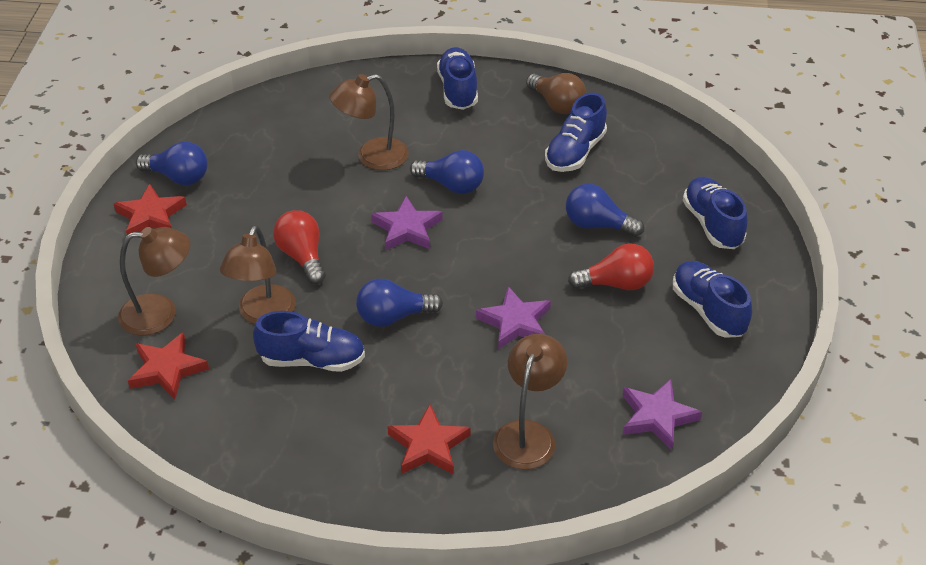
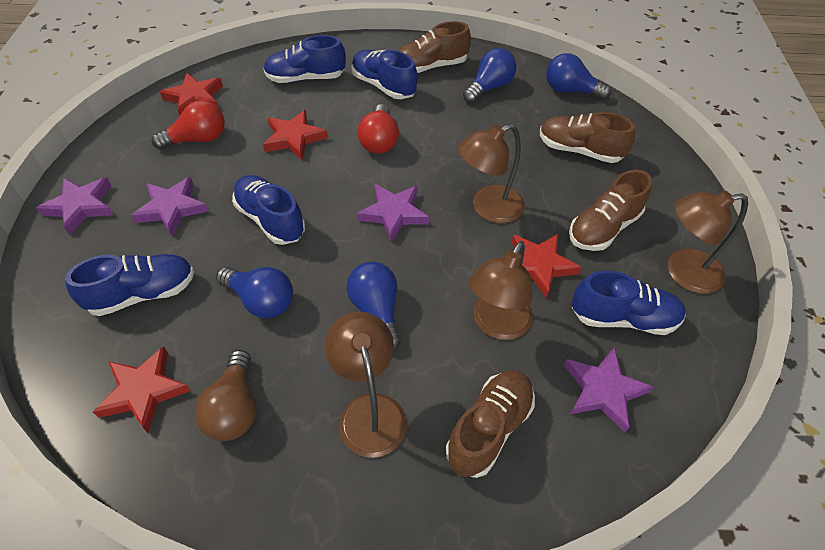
brown shoe: none = 0 -> [398,21,471,73] [446,371,535,478] [540,112,635,163] [569,169,652,251] = 4
purple star: [371,196,443,251] [476,286,551,349] [623,379,702,450] = 3 -> [36,178,113,235] [131,177,208,236] [357,184,429,242] [564,347,653,432] = 4
red star: [114,184,187,235] [128,332,209,400] [387,404,471,475] = 3 -> [93,346,190,433] [160,73,223,116] [263,110,328,160] [512,234,582,298] = 4

